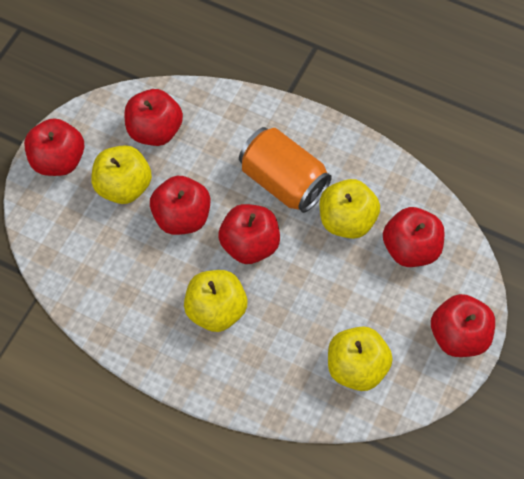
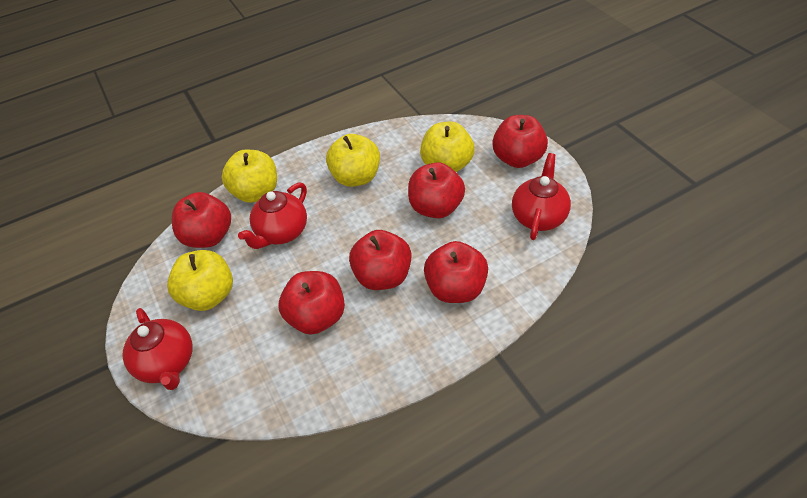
orange can: [239,127,332,213] = 1 -> none = 0
red teapot: none = 0 -> [122,308,193,390] [238,182,307,249] [512,153,571,240] = 3

